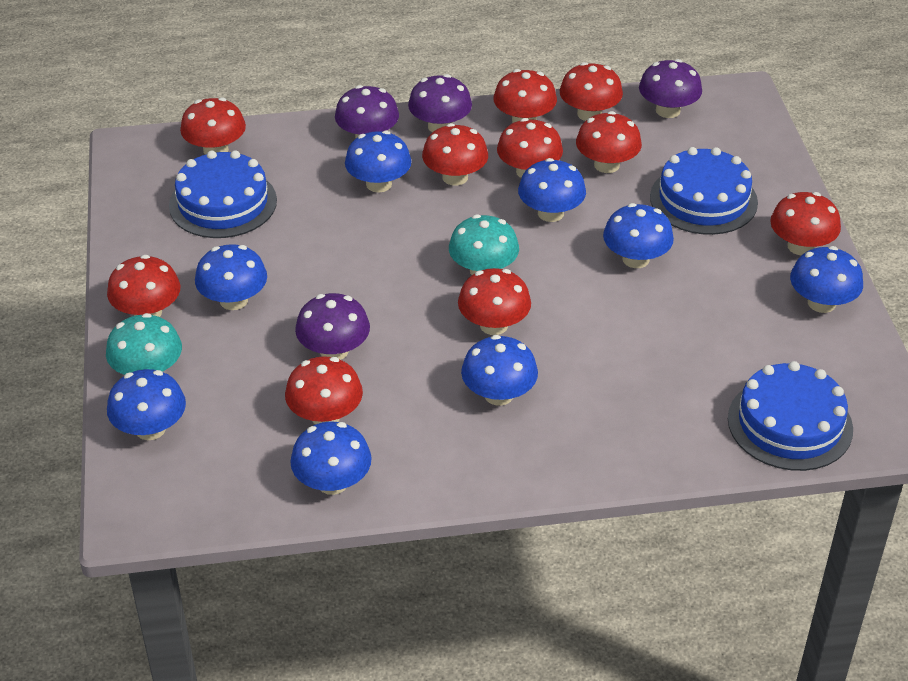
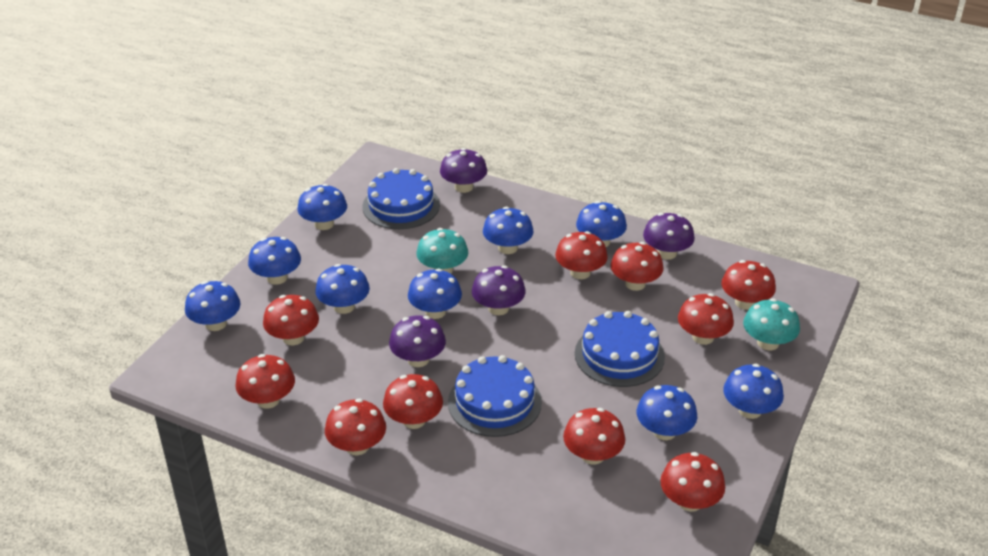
blue mushroom: [107,369,186,440] [195,244,267,310] [290,421,372,495] [345,131,411,193] [461,335,538,406] [518,158,586,222] [603,203,674,268] [790,246,863,313] = 8 -> [185,281,240,331] [248,237,301,285] [297,184,347,230] [315,264,370,314] [408,269,462,319] [483,207,534,254] [576,201,627,247] [637,385,697,440] [723,364,784,419] = 9

